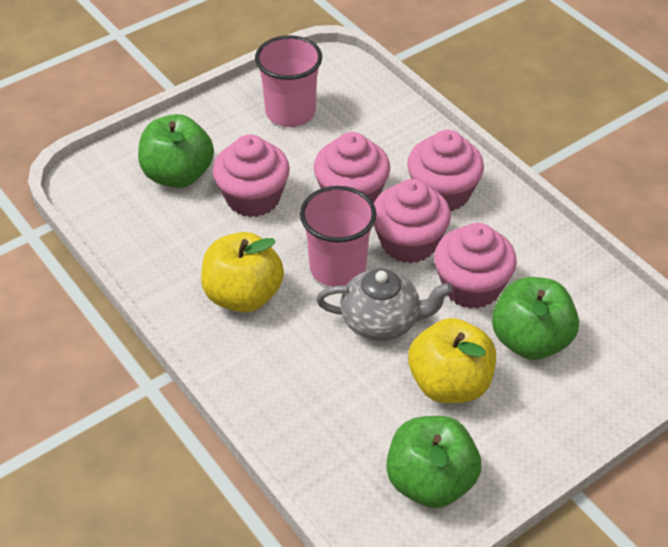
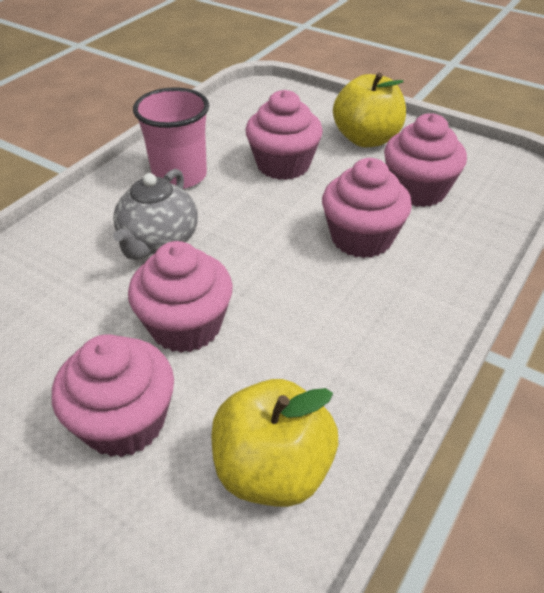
green apple: [138,114,214,188] [386,416,481,508] [492,277,579,360] = 3 -> none = 0
pink cup: [255,35,322,127] [300,186,377,287] = 2 -> [133,87,209,189] = 1

